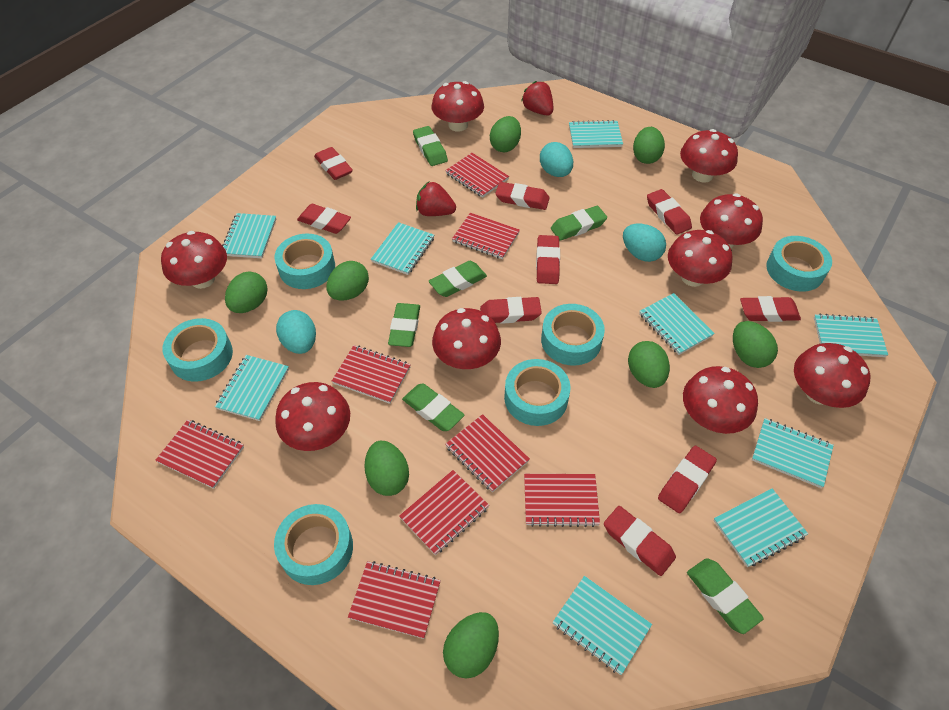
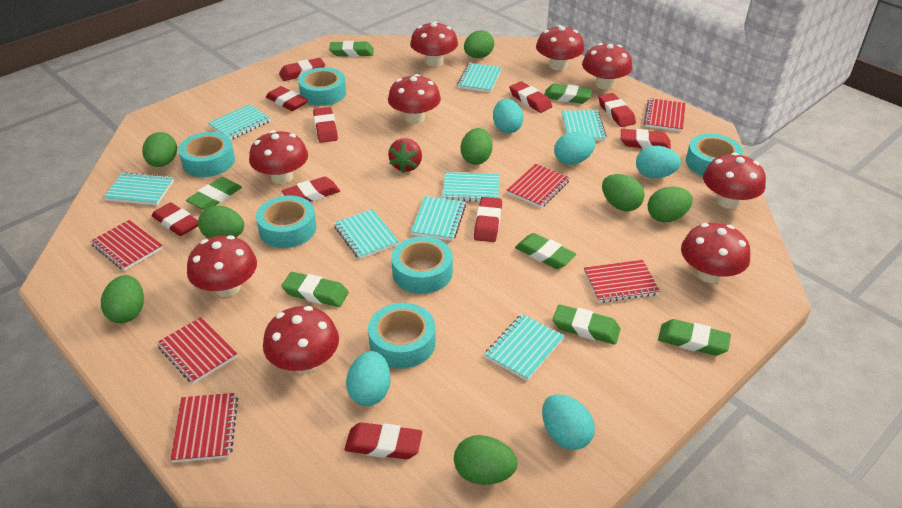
green eraser: [388,303,420,347] [402,383,464,431] [413,126,448,166] [428,261,487,297] [551,206,607,241] [687,558,764,634] = 6 -> [186,177,242,210] [282,272,349,307] [329,41,374,57] [515,233,576,269] [544,84,593,104] [553,304,621,345] [658,319,731,356] = 7
red eraser: [297,204,351,234] [314,147,353,180] [480,297,542,324] [495,182,549,210] [536,235,560,284] [604,506,676,576] [647,189,692,235] [658,446,717,513] [740,296,801,322] = 9 -> [152,202,198,236] [266,86,308,111] [279,58,325,81] [282,176,340,202] [313,107,338,143] [345,422,422,459] [474,197,502,242] [509,81,552,113] [598,93,636,127] [621,129,671,149] = 10
red notebook: [155,420,244,489] [332,345,411,404] [348,561,441,639] [399,470,489,555] [445,153,509,198] [445,414,530,492] [452,213,520,259] [524,474,600,527] = 8 -> [90,220,163,271] [157,317,238,384] [170,393,238,463] [506,164,570,208] [584,260,660,303] [644,98,686,132] = 6
red strawberry: [416,181,456,216] [521,81,553,115] = 2 -> [388,138,422,173] = 1
turquoise egg: [276,310,316,354] [540,142,573,177] [623,224,666,262] = 3 -> [346,351,391,406] [493,99,523,133] [542,394,595,450] [554,132,595,165] [636,146,681,178] = 5
turquoise notebook: [215,355,289,421] [222,213,276,258] [371,222,434,275] [552,576,652,675] [569,120,623,148] [639,293,715,355] [713,488,808,567] [752,418,834,488] [814,313,888,357] = 9 -> [103,172,174,205] [208,104,271,140] [334,209,399,259] [411,196,466,241] [442,172,499,202] [457,63,502,93] [484,314,564,381] [562,110,607,141] = 8

